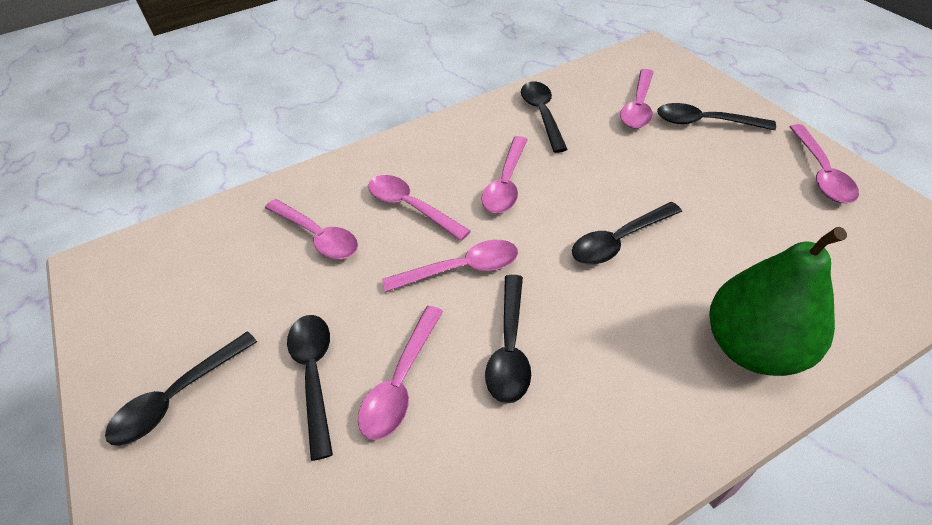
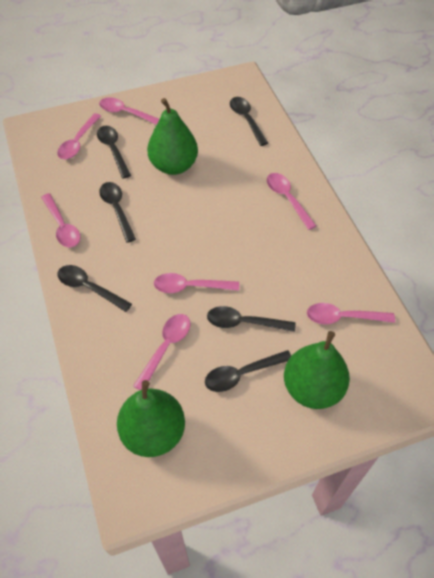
green pear: [709,227,847,376] = 1 -> [117,380,185,457] [147,98,198,175] [284,331,350,409] = 3

